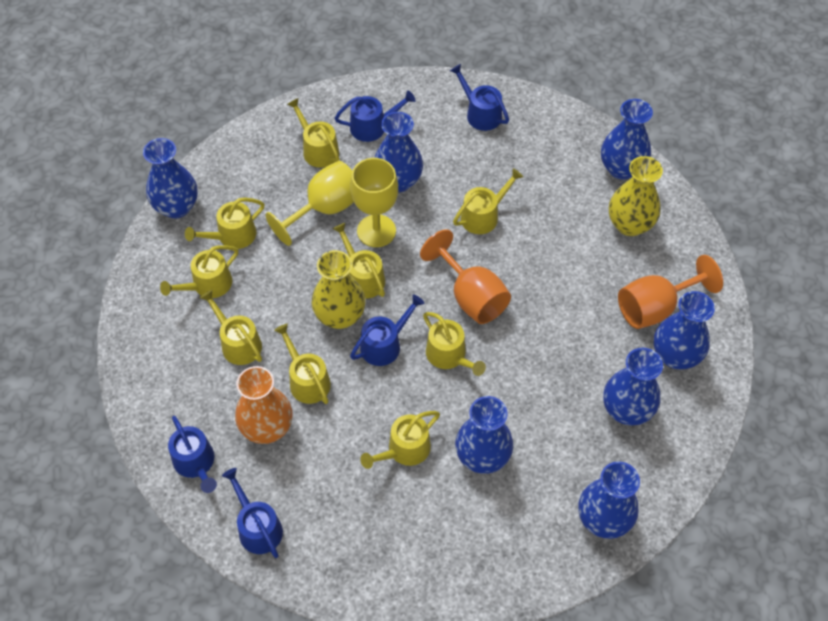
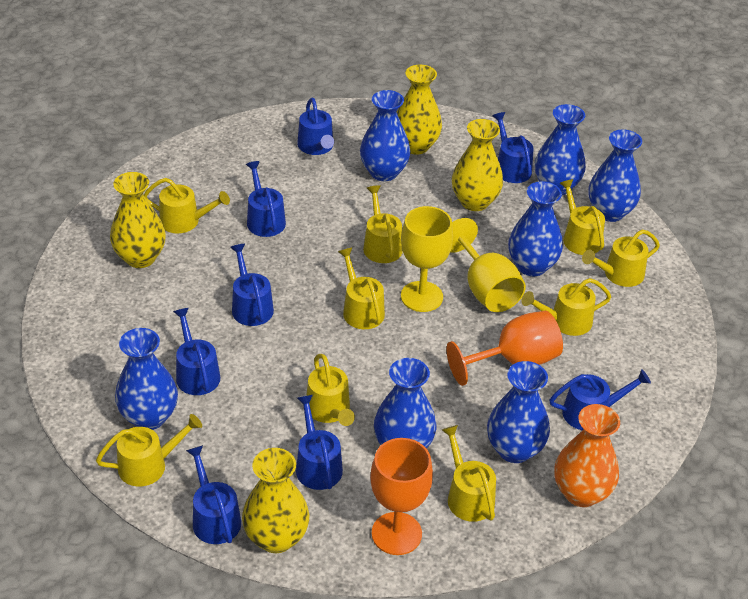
blue watering can: [168,416,217,493] [222,468,283,558] [335,91,416,142] [350,294,425,366] [450,64,509,131] = 5 -> [173,308,220,395] [186,445,241,544] [230,244,274,326] [246,161,286,237] [296,395,343,490] [297,98,334,155] [492,112,534,183] [549,369,651,430] = 8
yellow vase: [311,250,365,329] [609,156,663,236] = 2 -> [110,172,166,268] [242,448,309,553] [397,65,442,154] [452,119,503,211] = 4

